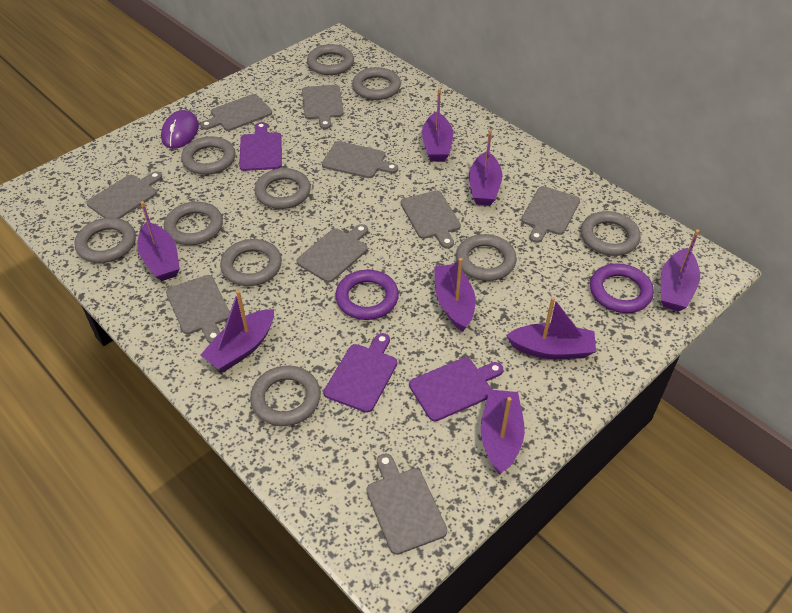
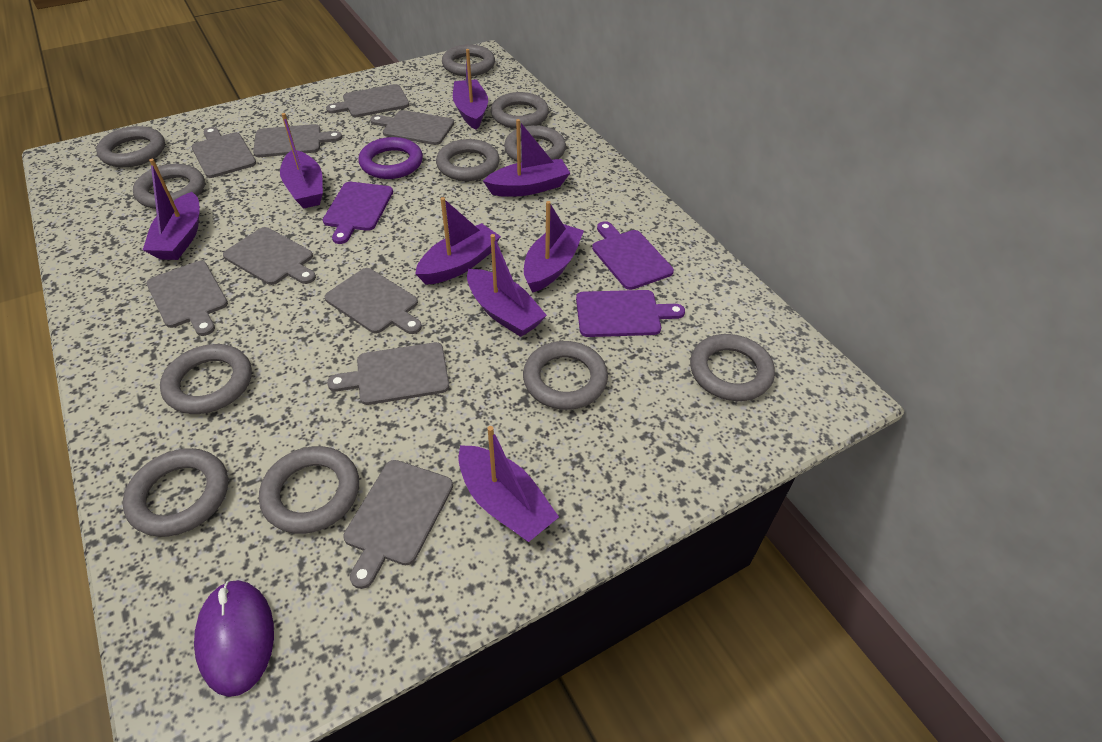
grey ring: [74,218,136,263] [164,202,223,245] [181,136,236,175] [220,239,282,286] [250,366,321,426] [254,168,311,209] [307,44,354,75] [352,67,401,100] [456,234,517,281] [581,211,640,256] = 10 -> [96,126,165,167] [123,448,228,537] [133,164,205,209] [160,344,252,414] [259,446,359,534] [436,139,500,181] [442,44,495,76] [491,92,549,129] [504,125,566,162] [523,341,608,410] [690,334,775,401] = 11
purple ring: [335,270,399,320] [590,263,654,313] = 2 -> [358,137,423,179] = 1

